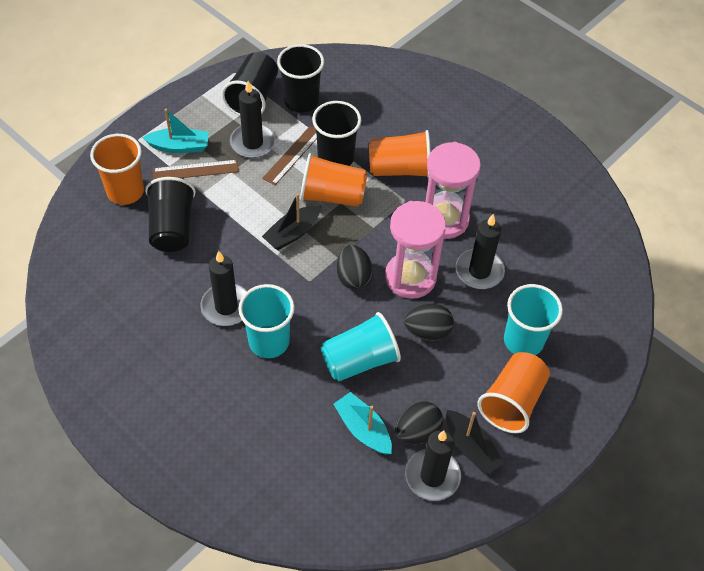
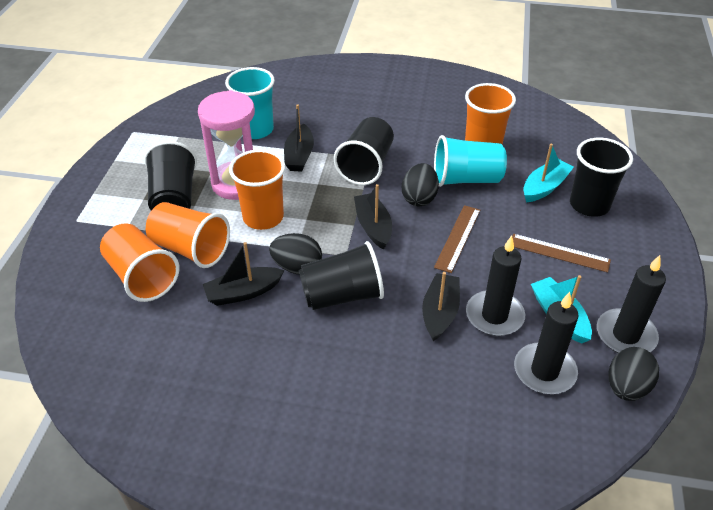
black boat: [262,193,321,250] [446,410,505,475] = 2 -> [203,242,285,306] [284,104,314,172] [354,184,392,249] [422,272,460,341] = 4
black candle: [200,251,247,326] [230,81,276,158] [405,430,461,501] [456,214,505,289] = 4 -> [466,236,525,336] [514,292,579,394] [597,255,666,353] = 3
pink hourglass: [385,201,446,299] [425,142,481,239] = 2 -> [198,90,255,200] = 1
turquoise cup: [238,284,295,358] [320,312,401,381] [504,284,563,355] = 3 -> [225,67,275,139] [434,135,507,187] = 2

